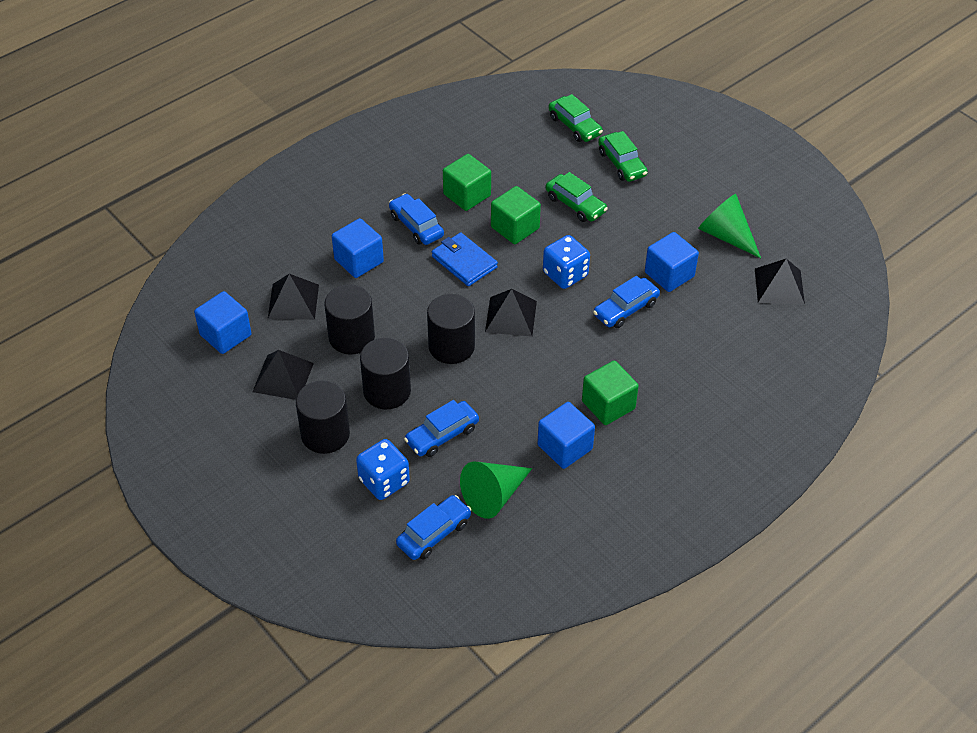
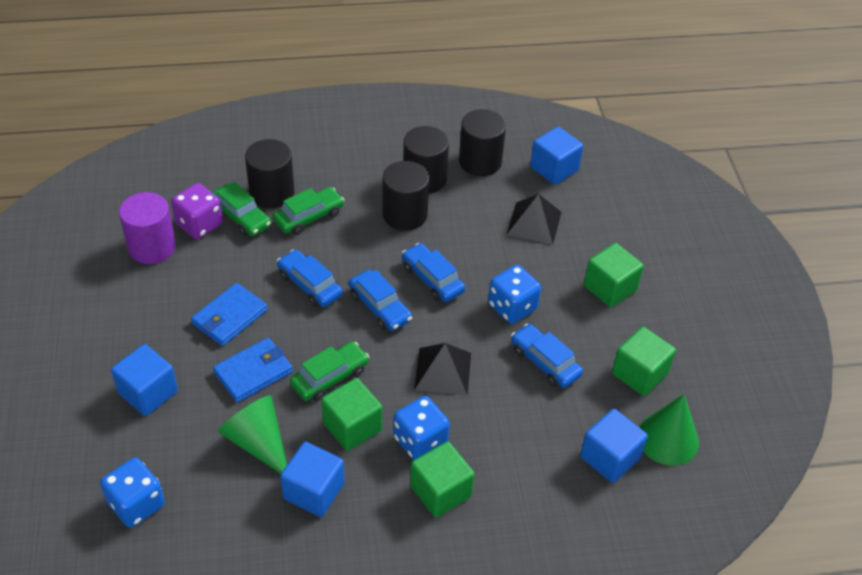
black pyramid: [252,350,314,400] [268,274,319,320] [485,289,537,337] [755,259,805,305] = 4 -> [414,343,471,396] [507,194,561,245] = 2
blue dice: [356,439,410,500] [543,235,590,289] = 2 -> [100,457,165,528] [393,396,450,460] [488,265,541,324] = 3
blue wallet: [432,232,498,286] = 1 -> [191,283,268,346] [213,338,293,403] = 2
green cube: [443,154,491,211] [491,186,541,244] [582,361,639,425] = 3 -> [321,378,382,451] [410,442,475,518] [584,243,644,308] [612,327,676,396] = 4
purple cylinder: none = 0 -> [119,192,176,264] = 1
purple dice: none = 0 -> [171,183,223,239] = 1

